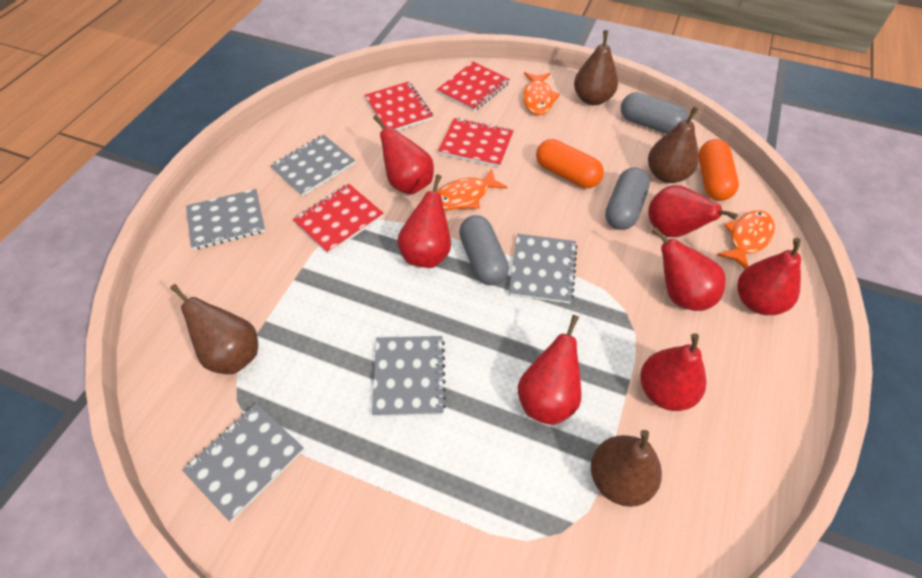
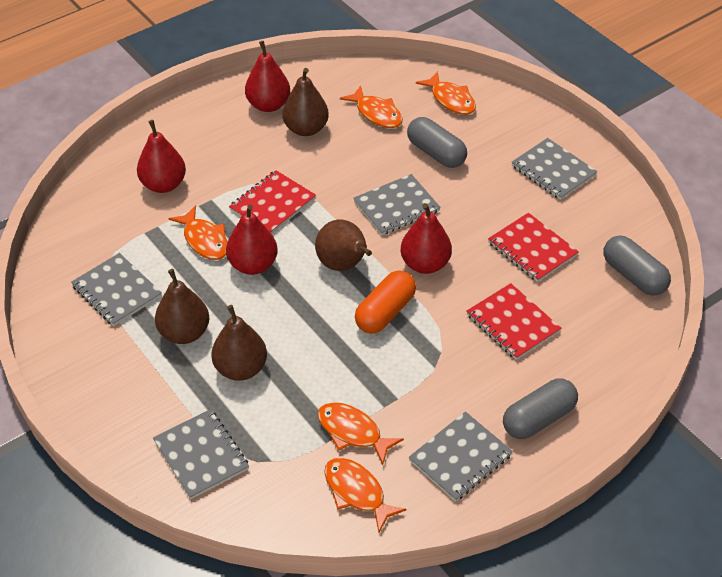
orange capsule: [536,139,604,188] [698,139,739,201] = 2 -> [355,270,416,334] = 1
orange fish: [437,168,508,210] [523,72,560,115] [717,210,775,269] = 3 -> [168,205,228,260] [318,402,404,465] [324,458,407,532] [340,85,403,128] [416,71,476,115] = 5
red notebook: [293,184,384,254] [365,81,433,131] [437,62,510,112] [438,118,514,167] = 4 -> [229,170,316,234] [467,283,561,360] [488,213,579,282] = 3
red pear: [373,115,434,195] [397,175,451,268] [518,315,582,425] [640,333,707,411] [648,185,738,237] [652,227,726,311] [737,238,801,315] = 7 -> [137,120,186,193] [226,205,278,275] [245,41,290,112] [401,203,452,274] = 4

